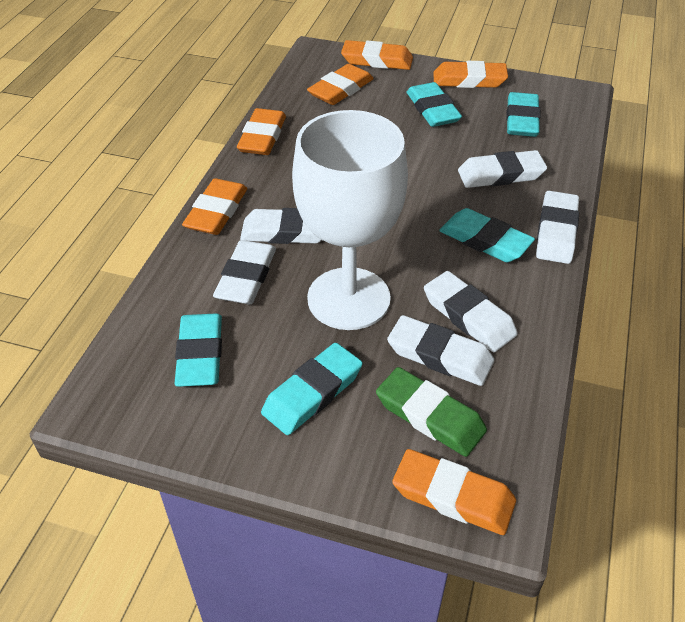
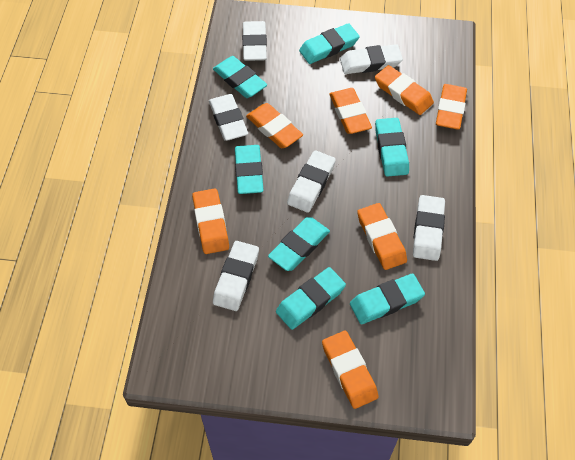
green eraser: [376,367,487,457] = 1 -> none = 0
orange eraser: [182,178,247,235] [237,108,286,155] [307,64,374,105] [341,40,413,70] [392,449,516,535] [433,61,508,88] = 6 -> [192,188,229,254] [246,103,303,148] [322,331,379,409] [330,88,372,134] [357,203,407,270] [375,65,434,115] [436,84,467,129] = 7
turquoise eraser: [175,313,222,387] [261,343,363,435] [407,82,462,127] [439,208,535,262] [506,92,541,137] = 5 -> [213,56,267,98] [235,145,264,194] [268,217,330,271] [276,267,346,330] [299,23,360,64] [350,274,425,324] [375,118,409,177] = 7
white goblet: [292,110,408,330] = 1 -> none = 0

